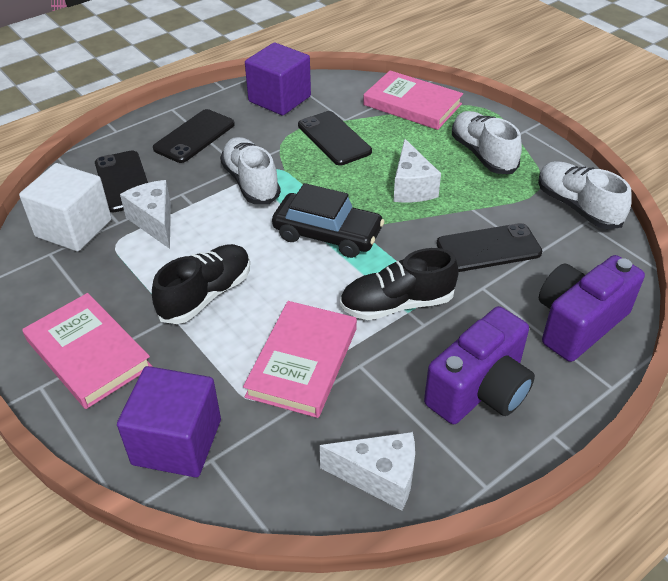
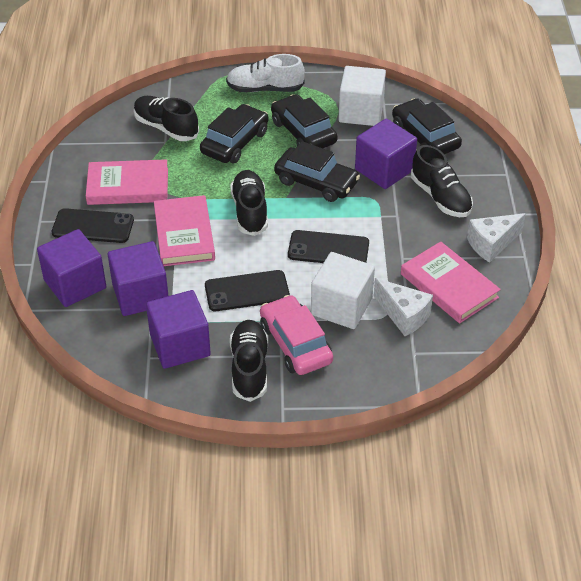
black car: [272,183,384,258] = 1 -> [200,104,268,163] [271,94,338,148] [274,141,360,202] [392,99,462,154] = 4
black phone: [95,150,148,212] [153,109,235,163] [298,111,372,165] [436,223,542,272] = 4 -> [52,208,134,243] [205,270,290,311] [288,230,369,263] = 3
black shoe: [152,244,250,324] [340,248,459,320] = 2 -> [134,96,199,141] [230,170,268,236] [230,320,268,402] [411,145,473,217] = 4
pink car: none = 0 -> [260,295,333,375] = 1
purple camera: [424,306,535,424] [539,255,645,362] = 2 -> none = 0
purple cube: [117,366,221,477] [245,42,311,116] = 2 -> [37,229,106,307] [108,241,168,316] [146,290,211,369] [355,119,417,189] = 4
white cheese: [120,180,171,249] [319,432,415,511] [393,139,441,203] = 3 -> [374,278,433,336] [467,213,526,263] = 2
white cube: [19,163,112,252] = 1 -> [311,252,375,329] [339,66,386,126] = 2
white shoe: [220,137,281,204] [452,111,522,174] [538,161,632,229] = 3 -> [226,54,305,92] = 1

